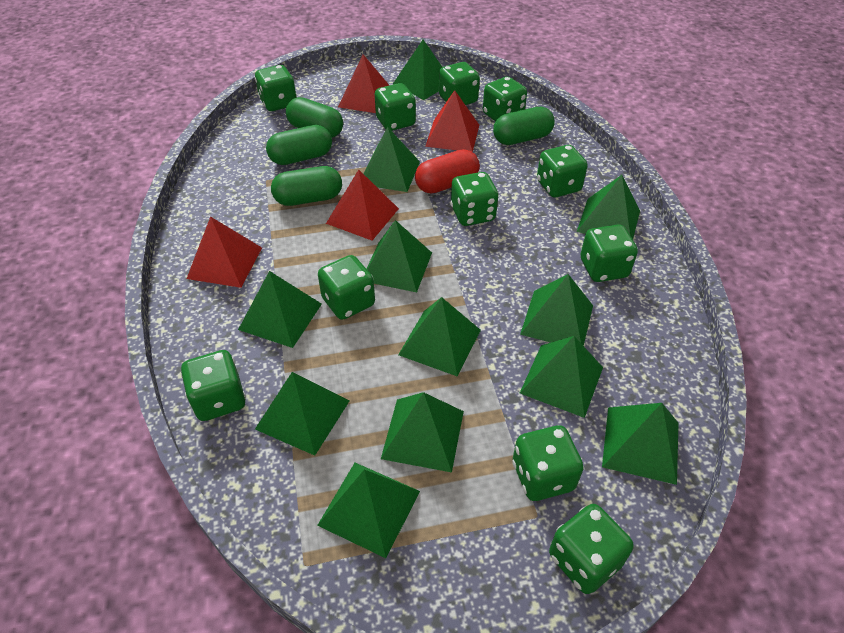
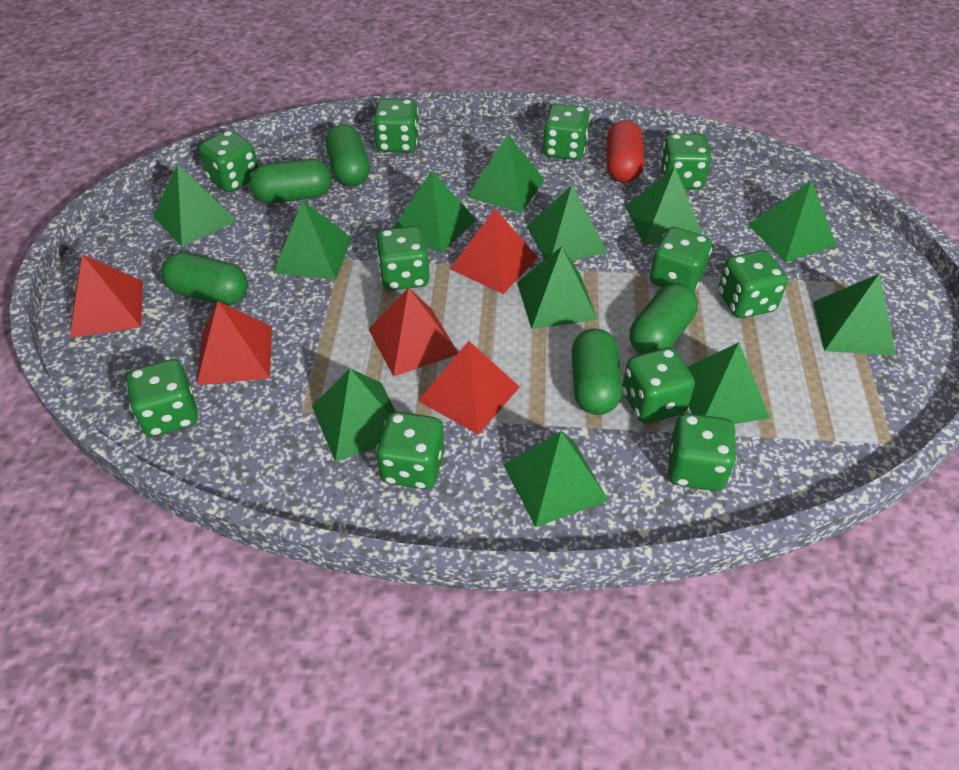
green capsule: [266,125,332,165] [271,166,342,206] [286,97,343,138] [493,107,555,145] = 4 -> [161,252,248,306] [250,159,332,203] [326,124,370,186] [572,328,622,415] [630,283,698,354] = 5
red pyramid: [187,216,262,288] [326,170,399,241] [338,54,390,113] [425,90,479,152] = 4 -> [70,254,143,338] [197,301,272,385] [368,287,458,377] [419,341,520,435] [450,209,538,294] = 5

